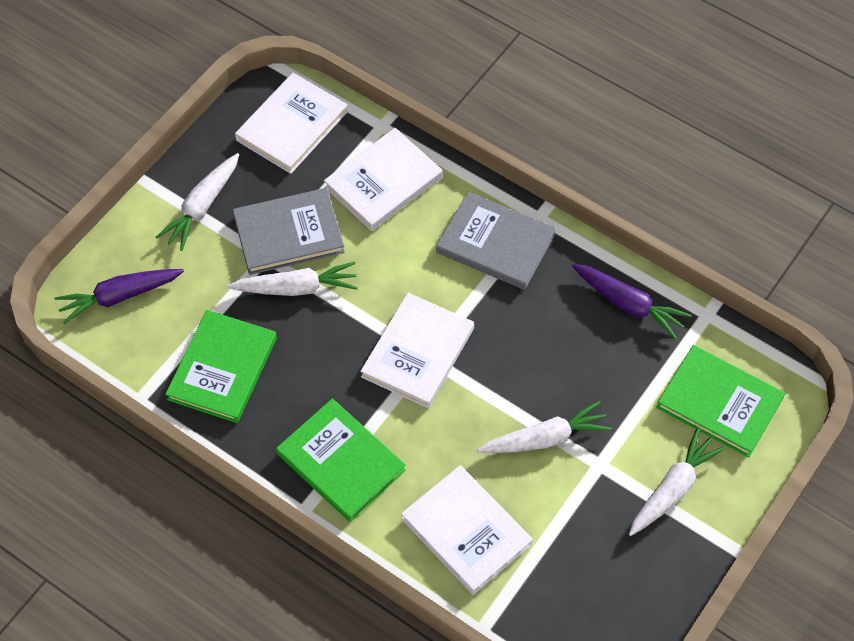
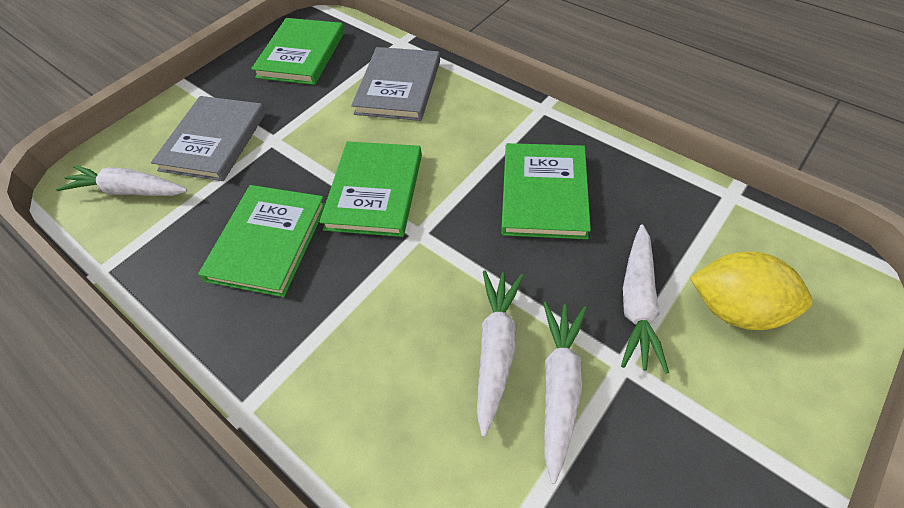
green book: [165,310,277,423] [276,398,406,522] [656,345,785,458] = 3 -> [198,185,325,297] [251,18,344,85] [319,142,422,237] [501,143,591,239] = 4
purple carrot: [54,269,184,324] [572,264,692,340] = 2 -> none = 0
white book: [235,73,348,174] [324,128,442,231] [360,293,474,408] [401,465,533,595] = 4 -> none = 0
yellow lemon: none = 0 -> [690,252,812,330] = 1

